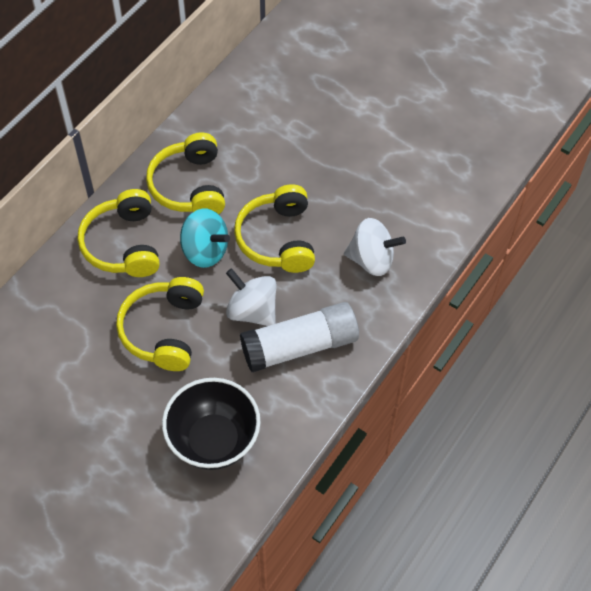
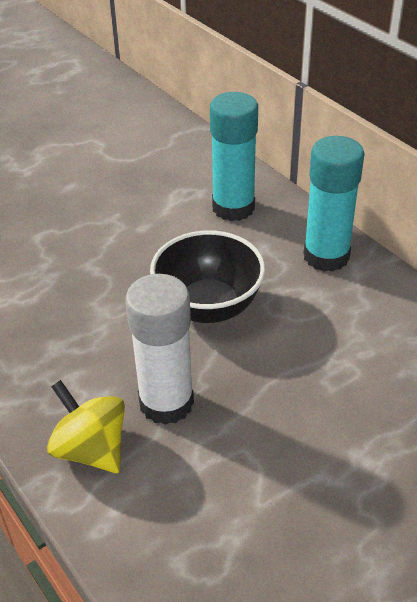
turquoise glue stick: none = 0 -> [210,92,258,221] [303,136,365,272] = 2
turquoise spinning top: [180,208,230,268] = 1 -> none = 0
white spinning top: [226,268,277,326] [344,218,406,276] = 2 -> none = 0
yellow headphones: [78,189,160,277] [116,277,204,371] [146,133,225,214] [234,184,315,273] = 4 -> none = 0
yellow spinning top: none = 0 -> [47,380,125,473] = 1

